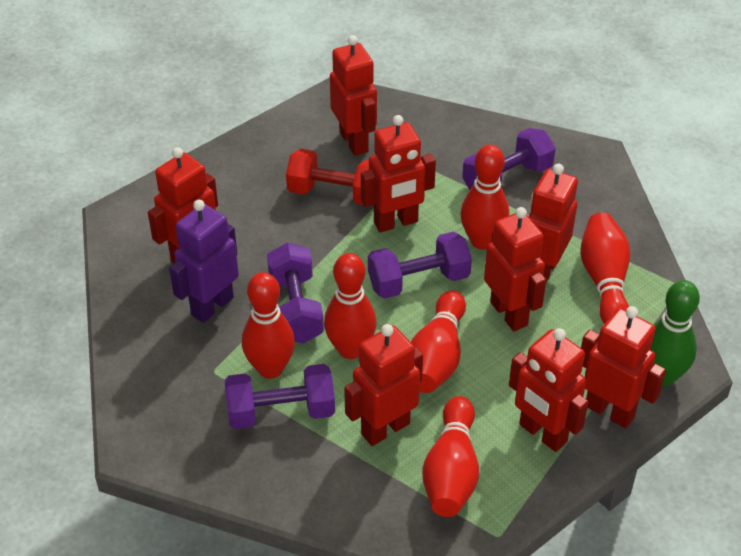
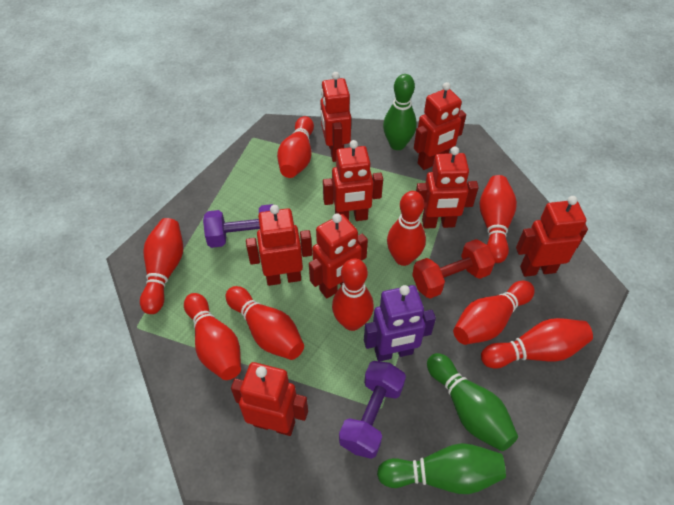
green bowling pin: [650,280,700,387] = 1 -> [377,443,506,494] [383,74,417,150] [427,353,518,451] = 3
purple dumbbell: [225,364,335,429] [267,242,324,343] [368,231,472,299] [462,128,556,190] = 4 -> [203,204,273,248] [339,361,406,459] = 2
red bowling pin: [242,272,295,379] [324,253,377,359] [411,291,466,393] [422,396,479,517] [460,145,509,250] [580,213,630,324] = 6 -> [140,218,183,314] [184,293,241,380] [226,286,304,360] [277,116,314,178] [332,258,374,331] [387,191,426,266] [453,281,535,345] [479,175,517,263] [481,318,593,369] = 9

